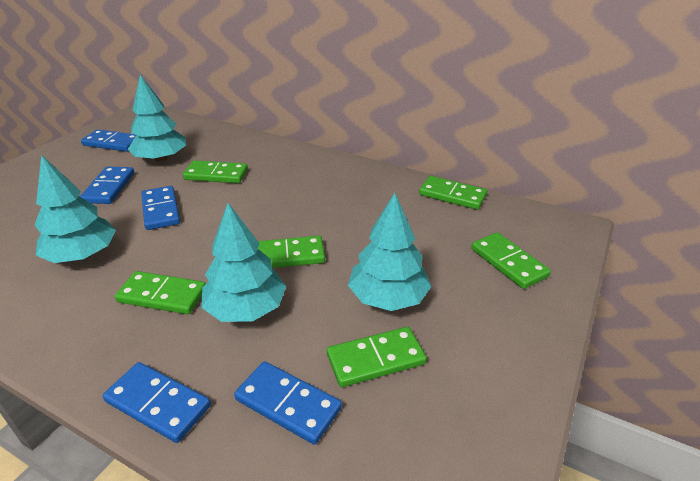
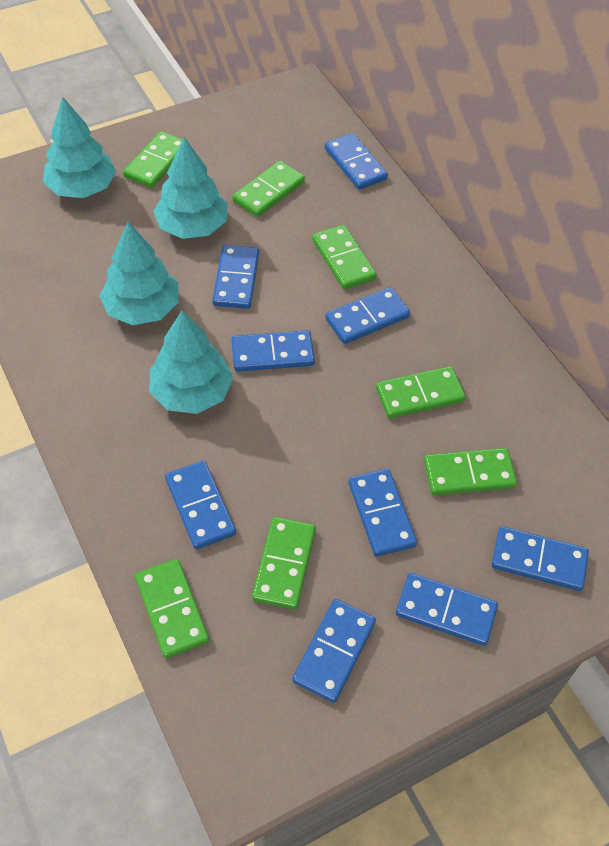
blue domino: [80,167,134,204] [81,129,136,152] [103,362,211,443] [141,186,180,230] [234,361,342,445] = 5 -> [165,461,236,549] [212,245,259,309] [231,330,315,372] [292,599,376,703] [325,133,388,190] [325,287,410,344] [348,469,417,557] [396,573,498,646] [491,526,589,591] = 9
green domino: [115,271,206,314] [183,160,248,183] [258,236,325,268] [327,327,427,387] [419,176,487,210] [471,232,551,289] = 6 -> [123,131,183,188] [135,559,209,658] [232,161,305,217] [252,517,316,610] [312,225,377,290] [376,366,466,419] [424,448,517,495] = 7

